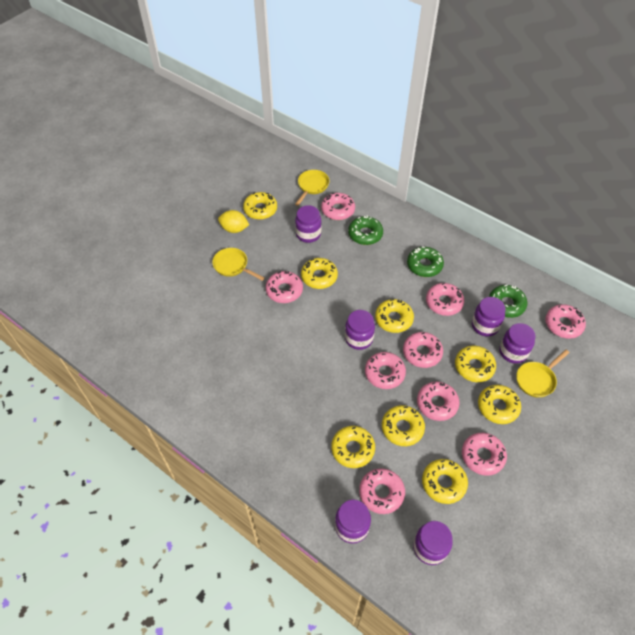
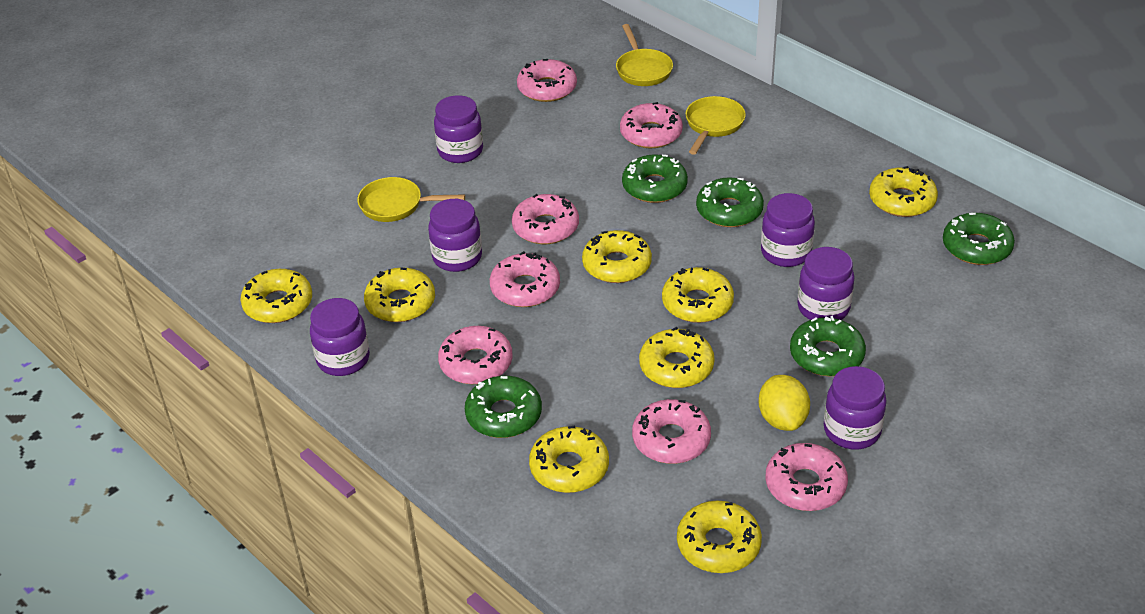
green donut: [348,216,383,245] [407,246,444,277] [489,285,527,318] = 3 -> [465,376,542,438] [622,154,688,203] [696,177,764,227] [790,316,866,377] [943,213,1015,265] = 5
pink donut: [266,271,303,303] [321,193,355,220] [359,468,405,514] [365,352,406,389] [403,332,443,368] [417,382,459,421] [426,283,464,316] [462,433,507,476] [545,304,586,339] = 9 -> [438,326,513,384] [490,251,560,307] [512,194,579,244] [517,59,577,102] [620,102,683,148] [632,399,711,464] [765,443,848,511] = 7

